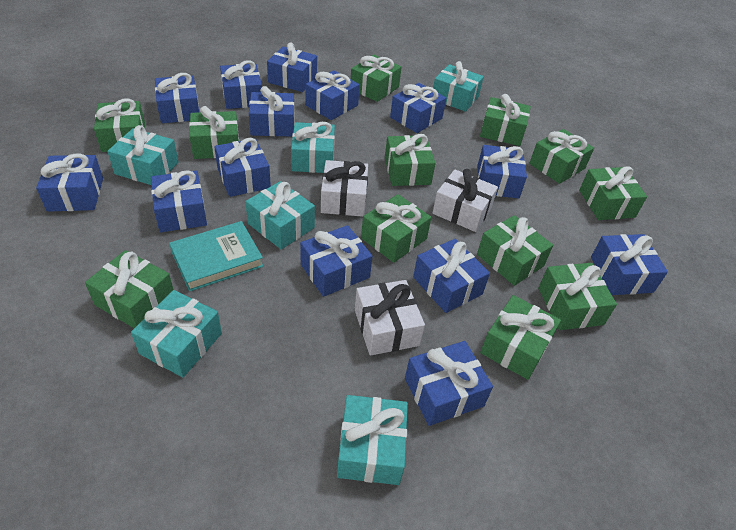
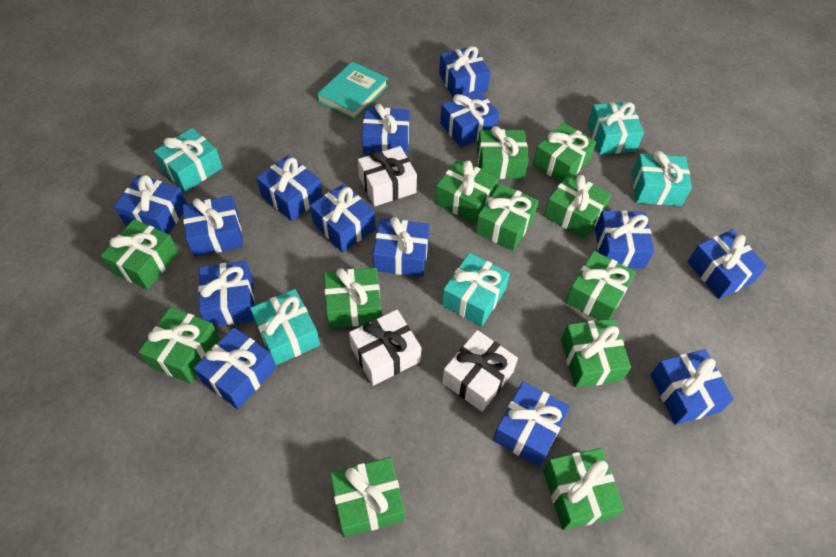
turquoise gift: [107,125,179,185] [131,290,222,378] [245,181,315,250] [291,122,335,173] [337,395,408,485] [433,61,484,112] = 6 -> [154,128,223,192] [250,289,320,365] [442,253,510,326] [588,102,644,155] [632,151,692,206] = 5

